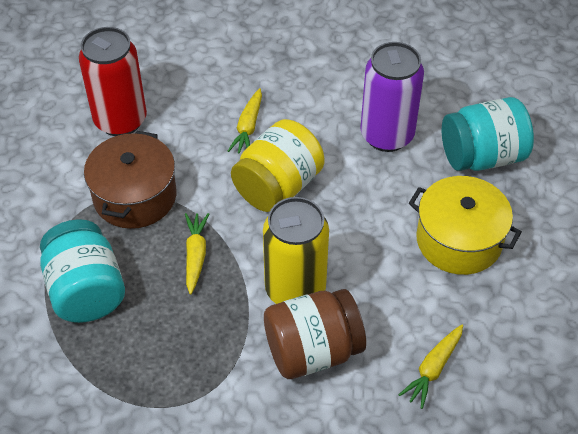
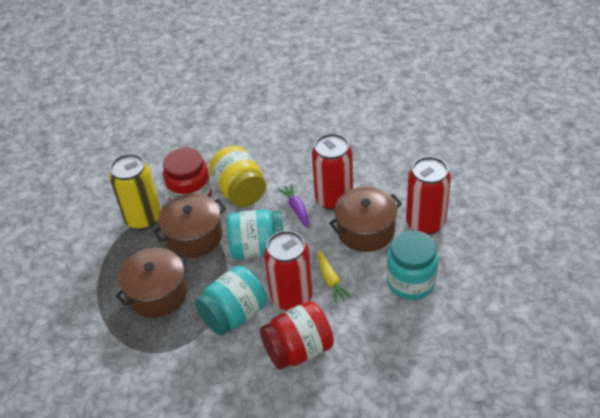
brown jar: [264,289,366,379] = 1 -> none = 0
brown pot: [84,131,176,229] = 1 -> [115,248,188,318] [153,193,226,258] [329,187,402,252] = 3
purple can: [360,42,424,152] = 1 -> none = 0
purple carrot: none = 0 -> [278,183,310,229] = 1
red can: [79,27,147,136] = 1 -> [264,231,313,311] [312,133,353,210] [406,156,451,235] = 3
red jar: none = 0 -> [163,148,212,200] [260,301,334,370] = 2
turquoise jar: [40,219,125,323] [442,97,534,171] = 2 -> [195,266,267,336] [227,209,284,260] [387,231,438,300] = 3
yellow carrot: [185,213,209,295] [228,88,262,154] [399,324,463,409] = 3 -> [318,250,352,303] = 1
yellow pot: [409,176,522,275] = 1 -> none = 0

